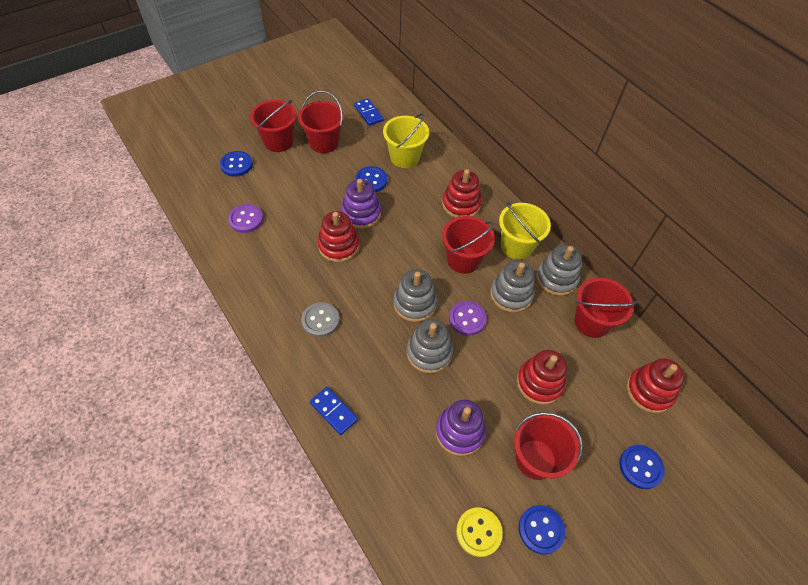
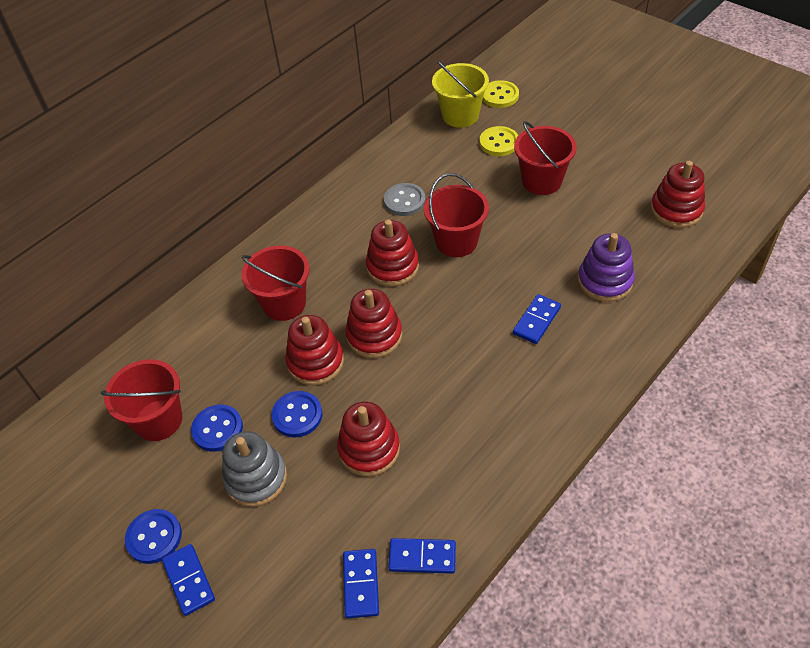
blue button: [220,151,253,177] [355,166,387,192] [519,505,565,555] [619,445,665,489] = 4 -> [125,509,182,564] [191,405,243,452] [271,391,322,438] = 3
blue domino: [310,387,358,435] [354,98,384,126] = 2 -> [162,544,215,616] [343,549,379,618] [388,538,456,574] [513,294,561,344] = 4
grey stacking toy: [393,269,437,322] [407,319,453,373] [490,260,535,313] [536,244,582,296] = 4 -> [222,431,287,507] = 1
purple button: [228,204,263,233] [449,301,487,336] = 2 -> none = 0
purple stacking toy: [341,179,381,229] [435,399,486,456] = 2 -> [578,233,635,302] = 1
red bucket: [250,100,297,152] [298,91,344,153] [442,216,495,274] [514,412,583,480] [574,278,637,338] = 5 -> [101,359,182,441] [241,245,310,321] [424,173,489,257] [514,121,577,195] = 4
red stacking toy: [318,211,359,263] [442,169,482,218] [517,350,567,405] [626,358,685,413] = 4 -> [285,315,344,385] [337,402,400,477] [345,289,402,358] [366,219,419,287] [650,161,705,228] = 5
yellow bucket: [383,113,429,168] [499,202,551,260] = 2 -> [432,61,489,128] = 1
yellow button: [456,507,503,557] = 1 -> [480,126,519,156] [483,80,519,108] = 2

